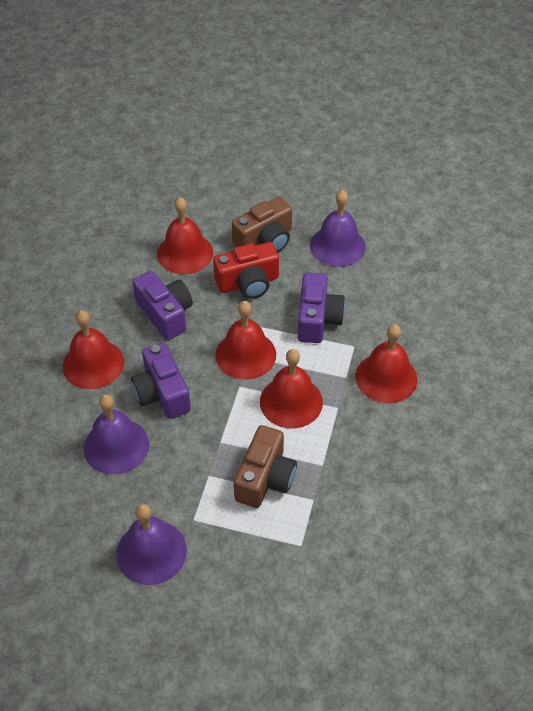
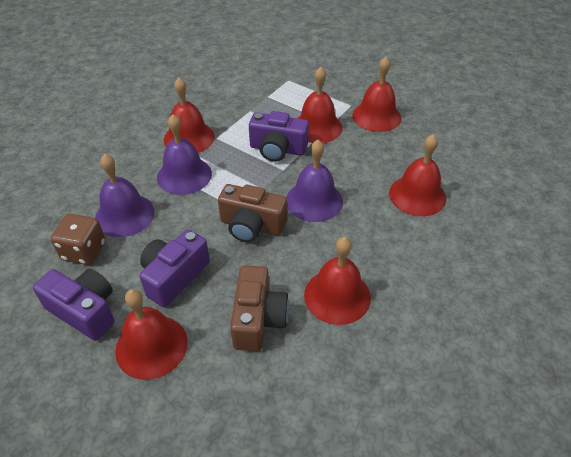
brown dice: none = 0 -> [51,214,106,265] = 1
red bell: [63,310,124,389] [157,197,213,274] [215,301,276,380] [260,349,323,428] [355,324,418,403] = 5 -> [115,289,188,380] [163,78,215,153] [298,67,342,143] [304,237,371,325] [352,57,401,132] [389,134,446,216] = 6
red camera: [213,242,279,299] = 1 -> none = 0

